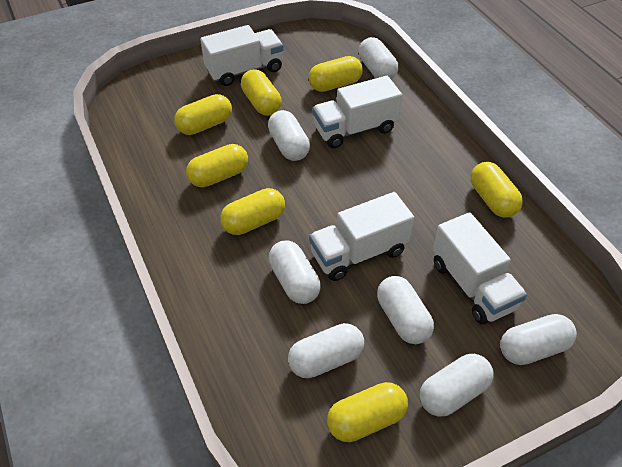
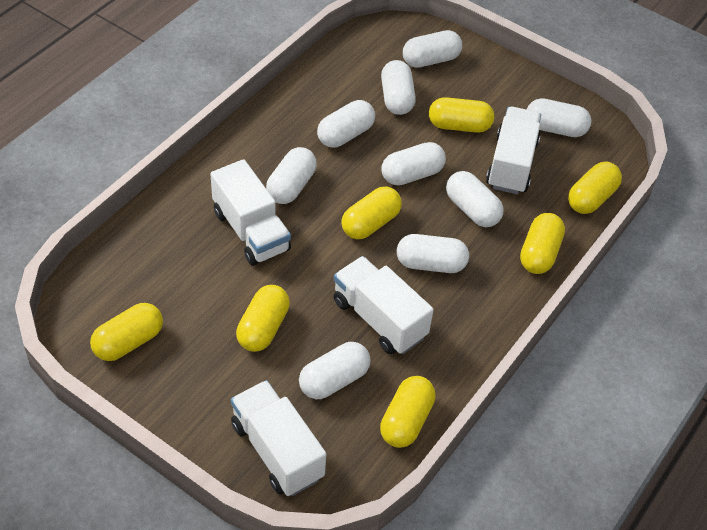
white capsule: [268,110,310,161] [269,241,321,304] [288,323,364,378] [358,37,398,79] [377,276,434,344] [420,354,493,417] [500,314,577,365] = 7 -> [266,147,317,204] [299,342,371,399] [317,100,375,148] [381,60,416,115] [382,142,446,185] [396,234,469,273] [403,30,462,68] [446,171,504,227] [527,98,591,137] = 9

